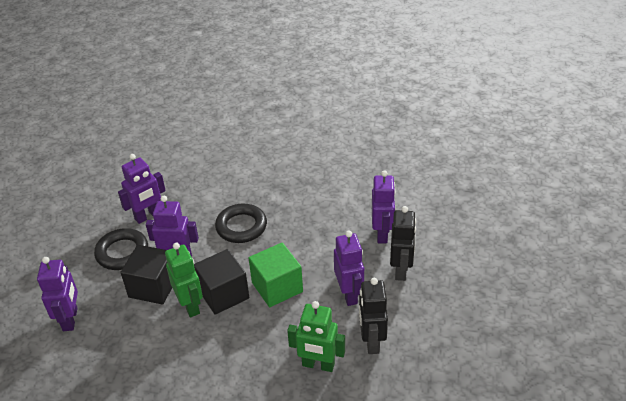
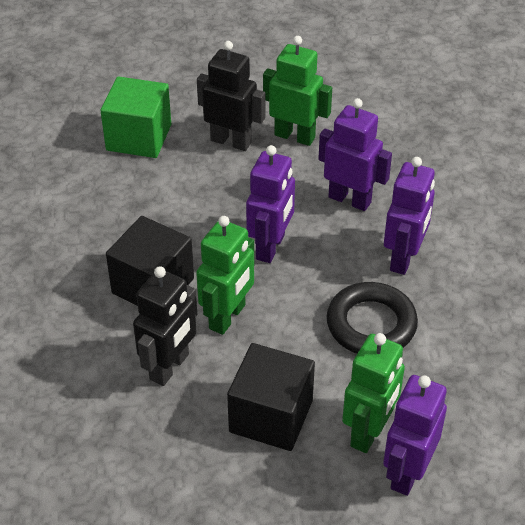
black ring: [94,228,148,270] [215,203,267,243] = 2 -> [326,282,418,354] = 1
green robot: [165,243,203,318] [287,301,345,372] = 2 -> [196,216,254,335] [263,36,332,146] [342,333,405,453] = 3
purple robot: [37,257,78,331] [118,154,166,224] [146,196,199,257] [334,230,364,306] [372,170,396,243] = 5 -> [246,145,295,263] [318,98,392,211] [383,375,447,496] [384,157,435,275] = 4

